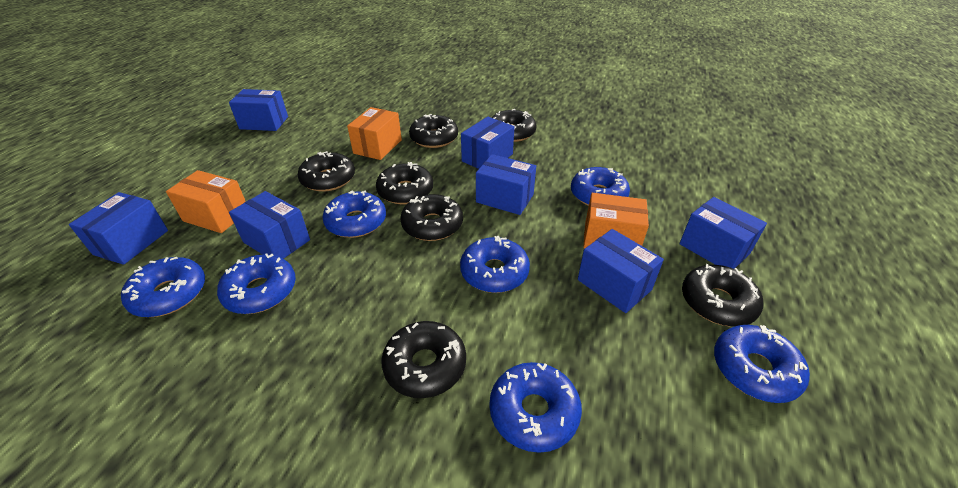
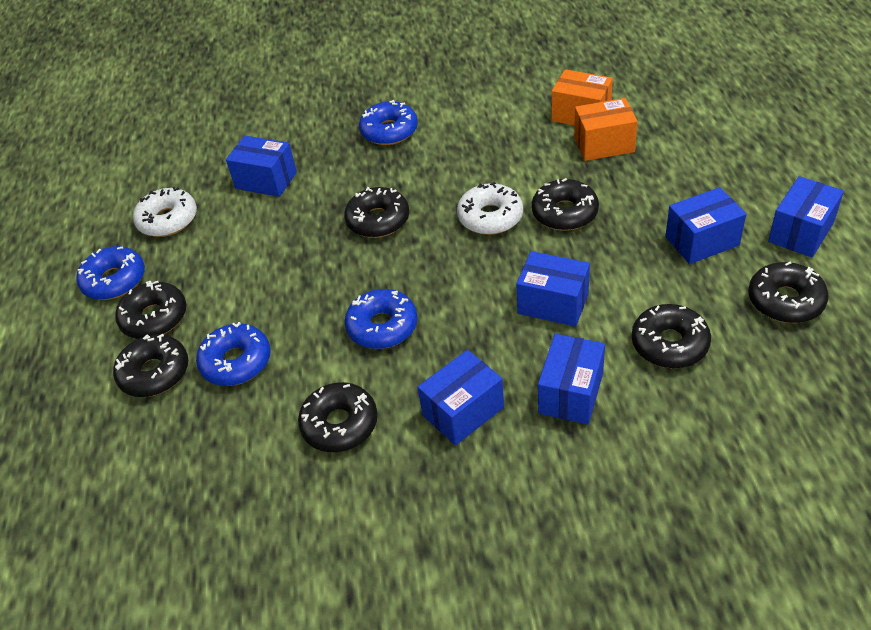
blue box: [69,192,168,265] [229,89,288,131] [229,191,310,259] [461,117,514,169] [476,154,536,215] [578,229,664,313] [679,197,767,269] = 7 -> [226,136,297,197] [417,350,504,445] [516,251,590,327] [538,334,605,425] [665,187,746,264] [768,176,844,257] = 6
blue donut: [121,257,205,317] [217,253,296,314] [322,190,386,238] [460,236,530,293] [489,362,582,453] [571,167,630,206] [714,325,810,403] = 7 -> [76,246,145,300] [196,322,271,386] [345,289,417,349] [359,100,418,145] = 4
orange box: [166,170,246,233] [347,107,402,160] [583,193,649,249] = 3 -> [552,69,613,126] [574,98,638,161] = 2
white donut: none = 0 -> [133,187,197,237] [457,182,523,235] = 2

